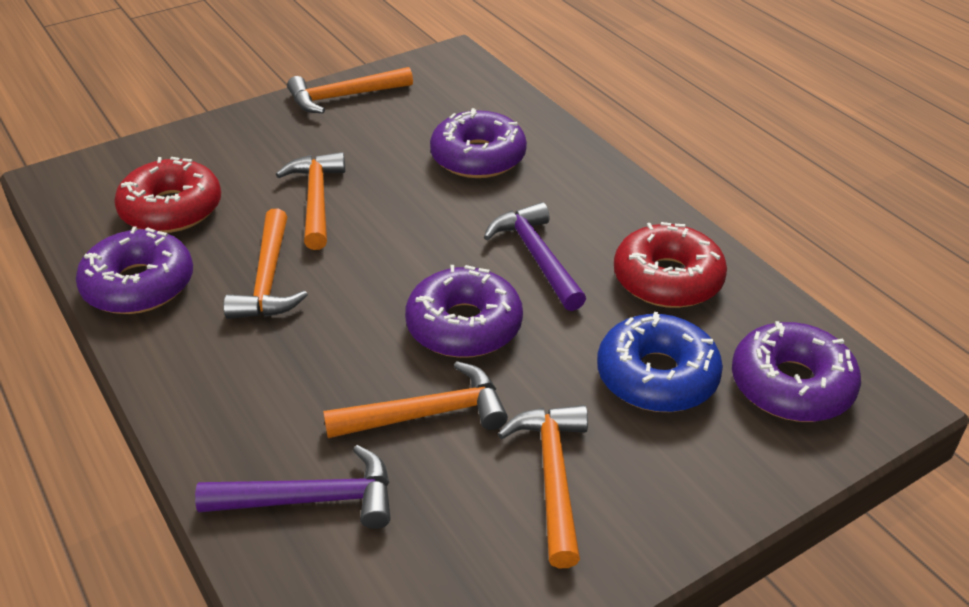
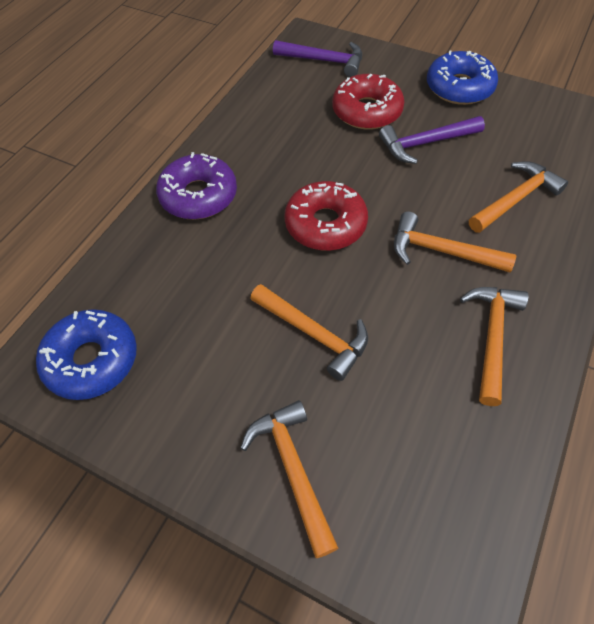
blue donut: [597,312,723,412] = 1 -> [36,309,137,400] [427,50,498,105] = 2
purple donut: [76,226,193,314] [405,265,523,358] [430,108,527,178] [732,321,861,422] = 4 -> [156,152,237,220] = 1

